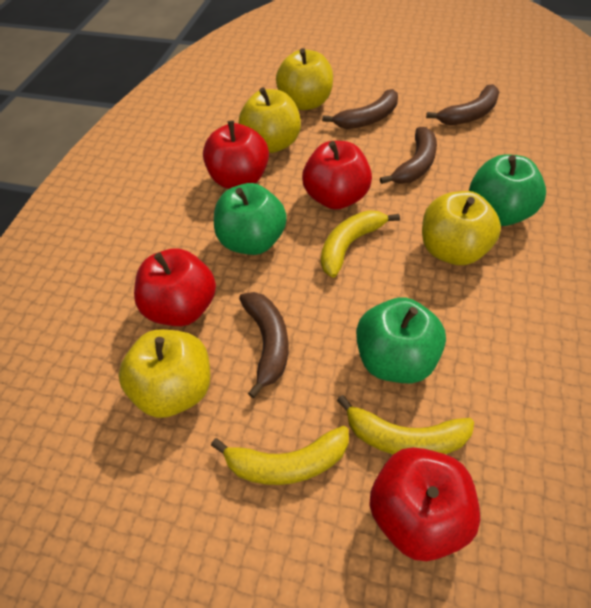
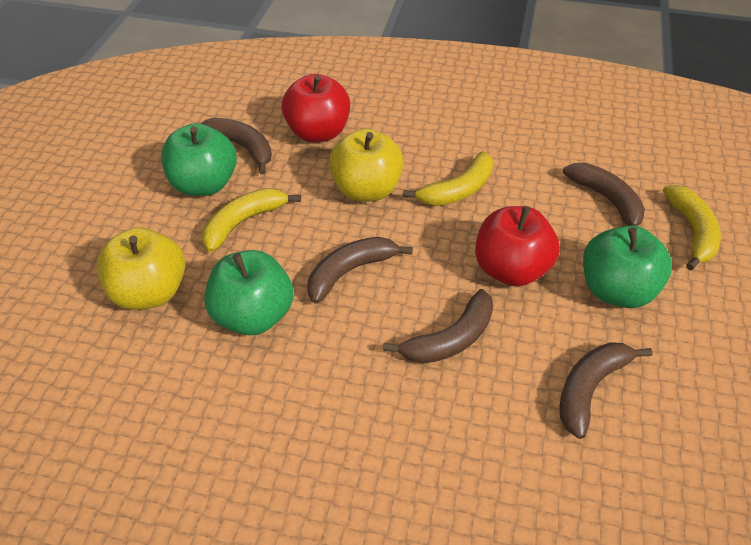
brown banana: [239,292,288,398] [322,89,398,129] [380,127,437,184] [426,84,499,125] = 4 -> [201,117,272,174] [307,237,413,304] [383,289,493,364] [560,342,652,439] [563,163,645,226] = 5
red apple: [134,248,216,326] [203,120,269,189] [302,141,372,210] [369,447,480,561] = 4 -> [282,74,350,142] [475,206,560,286] = 2
yellow apple: [118,329,210,418] [239,87,301,153] [276,48,333,110] [422,191,501,265] = 4 -> [96,227,186,310] [329,128,404,202] = 2

